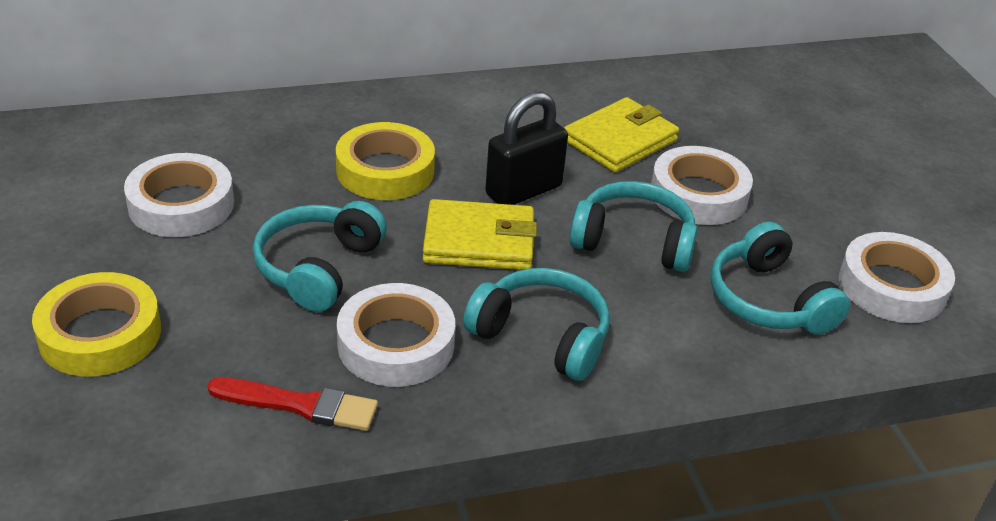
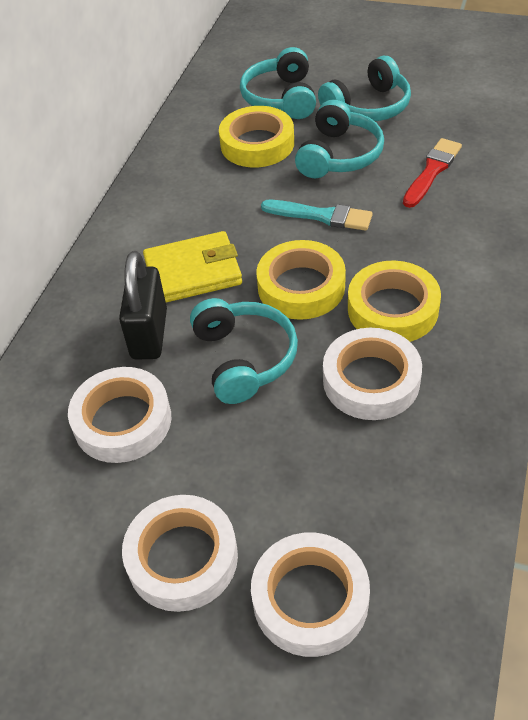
turquoise brush: none = 0 -> [261,200,373,231] = 1
yellow tape: [32,272,161,377] [336,122,435,200] = 2 -> [219,106,294,167] [256,240,346,320] [348,260,441,342] = 3
yellow wallet: [423,199,537,270] [564,97,679,172] = 2 -> [143,231,242,303] = 1

